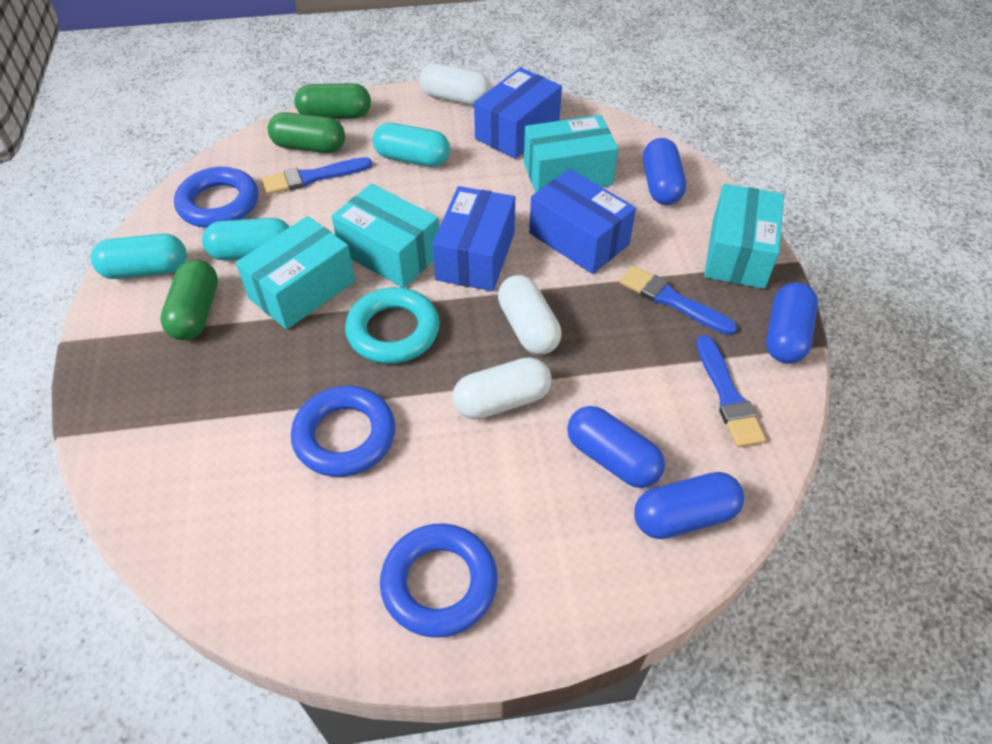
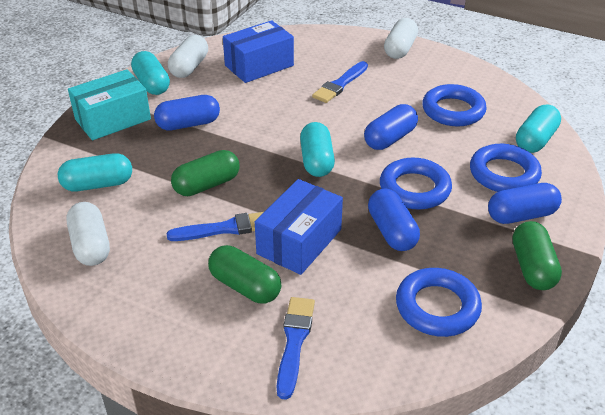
blue box: [432,186,515,291] [474,67,562,159] [529,169,636,274] = 3 -> [223,20,294,83] [255,179,343,275] = 2
blue ring: [174,167,258,228] [291,386,395,477] [380,524,498,638] = 3 -> [380,158,452,210] [396,268,482,337] [422,84,487,127] [470,144,542,192] = 4
turquoise box: [236,216,355,329] [331,183,439,288] [524,115,618,192] [704,184,784,289] = 4 -> [68,69,151,140] = 1
turquoise capsule: [91,234,187,279] [202,218,289,260] [373,123,450,167] = 3 -> [58,153,132,192] [131,51,170,95] [300,122,335,177] [516,105,561,153] = 4
turquoise ring: [345,287,440,364] = 1 -> none = 0

